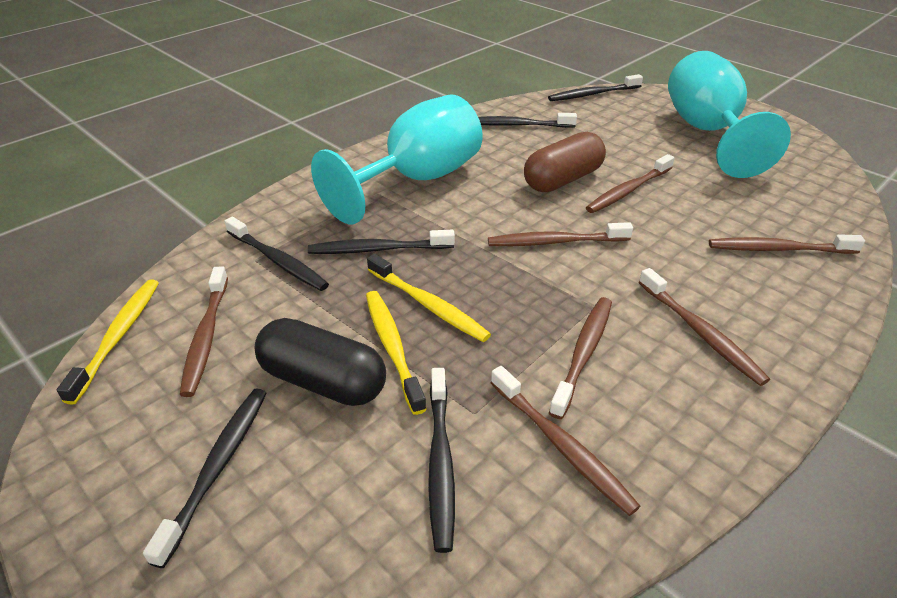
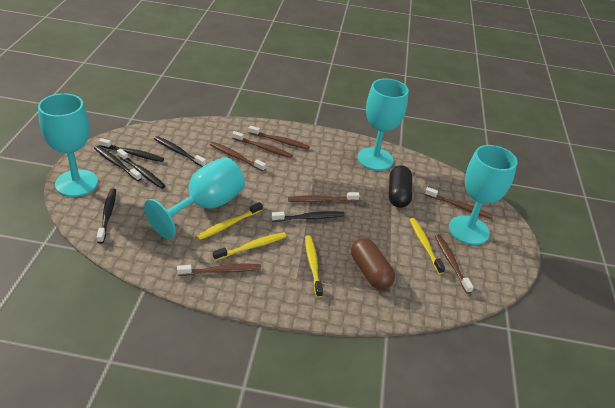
turquoise goblet: [311,94,483,224] [668,51,791,178] = 2 -> [38,93,98,197] [144,157,245,239] [357,79,409,171] [449,145,518,245] = 4
yellow toothbrush: [57,279,159,405] [366,291,427,415] [367,254,491,342] = 3 -> [196,202,263,240] [213,232,287,261] [305,235,323,298] [409,218,445,274] = 4

